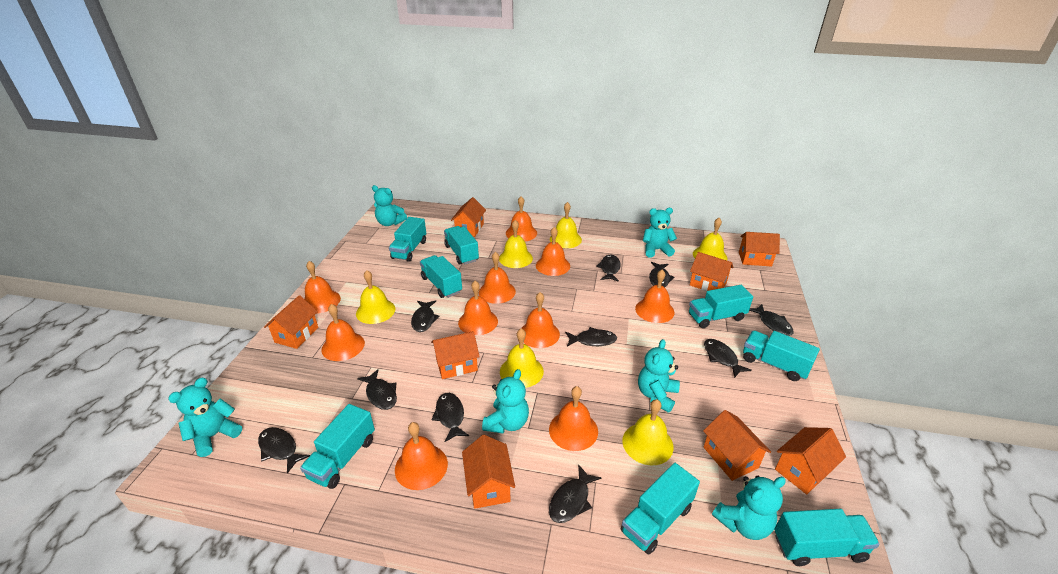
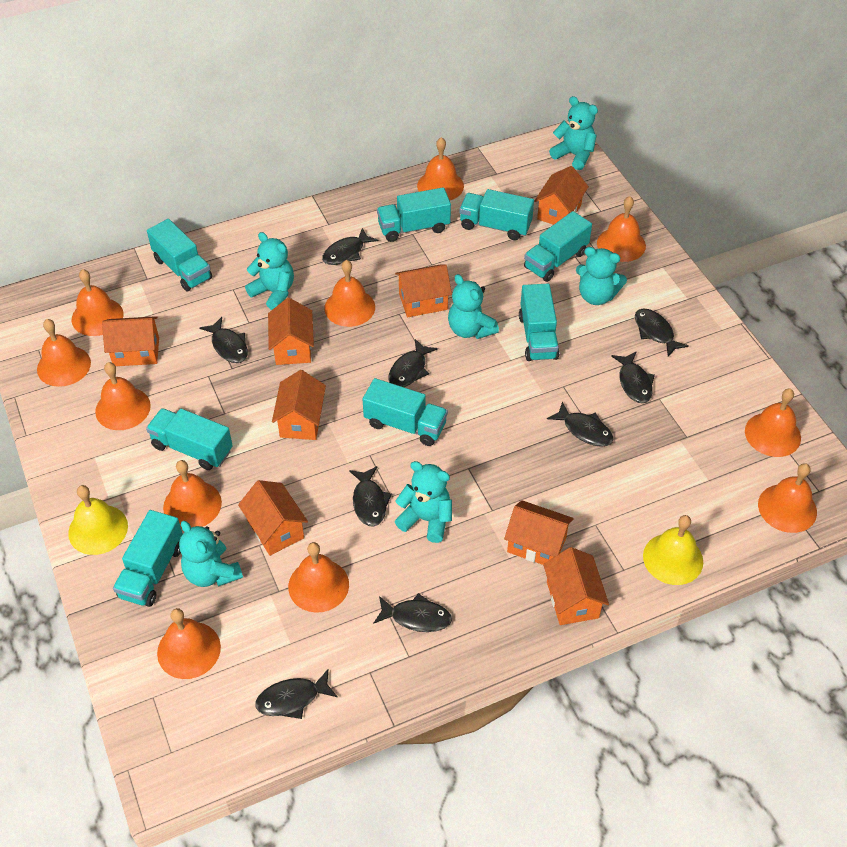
black fish: [258,427,310,474] [357,369,397,410] [411,300,440,332] [431,393,469,442] [549,464,601,523] [565,327,617,346] [596,255,621,282] [649,262,674,287] [704,339,752,378] [749,304,794,336] = 10 -> [199,317,248,363] [255,669,338,719] [322,228,378,265] [349,466,392,527] [373,593,452,632] [389,339,438,387] [547,401,613,447] [611,351,655,403] [635,308,689,357] = 9
orange bell: [304,261,341,314] [321,304,365,361] [395,422,448,490] [458,281,498,335] [479,252,516,304] [506,196,537,242] [522,292,560,348] [536,227,570,276] [549,386,598,451] [635,269,674,323] = 10 -> [37,319,91,387] [72,269,123,336] [95,362,151,430] [157,608,221,679] [163,460,222,529] [288,542,349,613] [324,260,375,327] [417,137,464,200] [597,196,646,262] [745,388,801,457] [758,463,817,533] = 11
yellow bell: [356,270,395,324] [499,220,533,268] [500,328,544,388] [550,202,582,248] [622,399,674,465] [693,218,727,260] = 6 -> [68,485,128,555] [643,515,703,585] = 2

